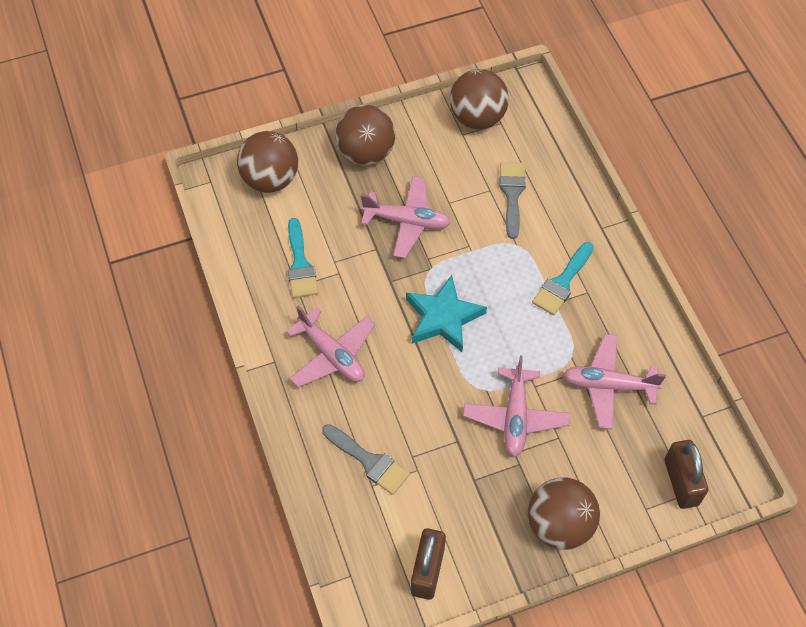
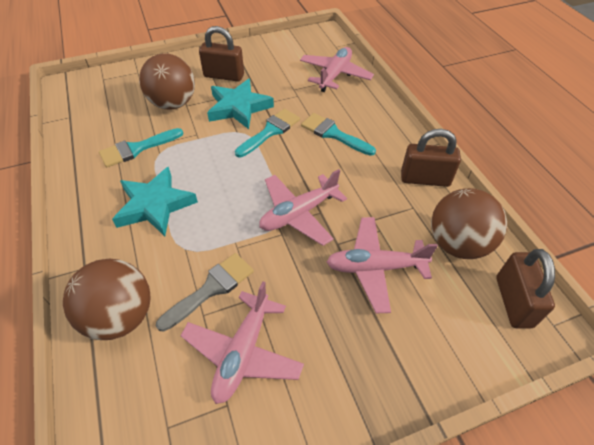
brown ball: [237,131,298,193] [335,105,395,165] [450,69,509,129] [528,477,600,550] = 4 -> [63,259,150,340] [139,53,195,110] [431,188,507,259] = 3
brown padlock: [411,528,446,600] [665,440,708,509] = 2 -> [199,26,244,81] [401,129,461,187] [496,249,555,329] = 3
grey brush: [322,424,410,495] [499,162,526,239] = 2 -> [156,253,254,332] = 1
turquoise brush: [288,218,318,298] [532,242,594,315] = 2 -> [99,128,183,167] [235,109,300,157] [301,113,376,156] = 3
turquoise star: [406,275,487,352] = 1 -> [112,167,198,236] [207,78,274,129] = 2

